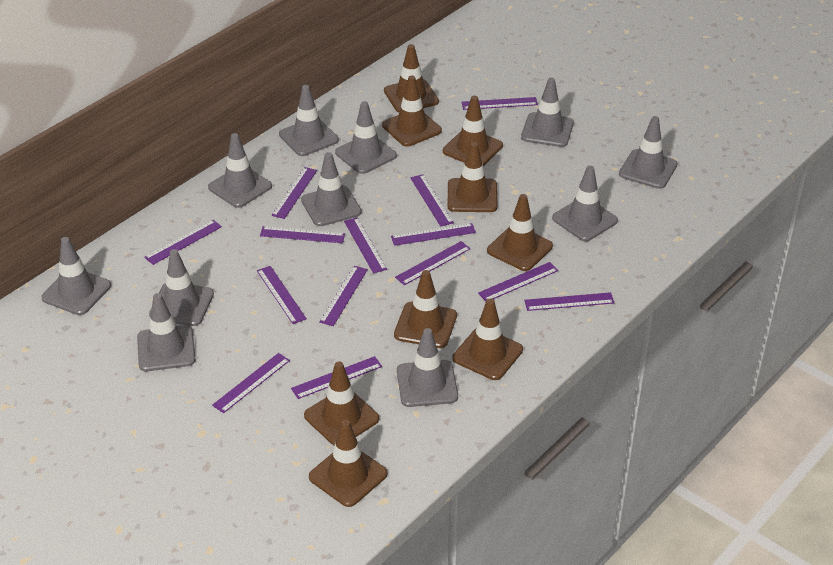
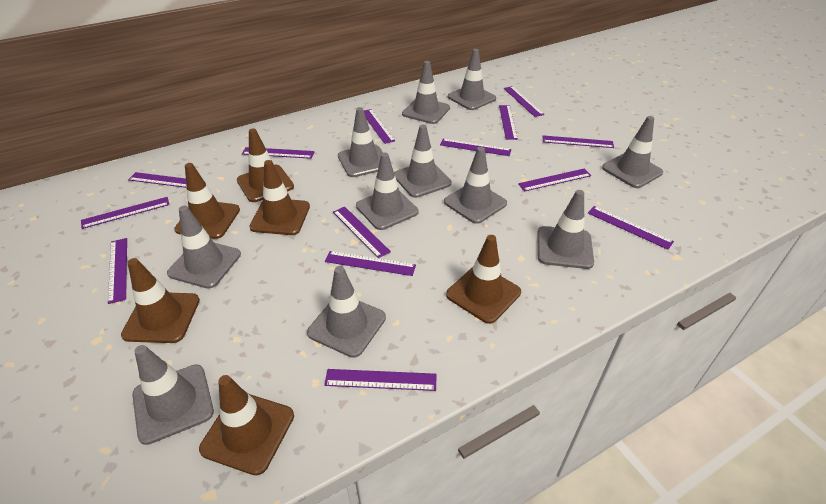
brown traffic cone: [304,361,379,445] [309,419,387,507] [382,75,442,147] [384,44,439,112] [394,270,457,348] [443,96,503,166] [448,142,497,212] [453,299,523,380] [487,194,553,271] = 9 -> [121,258,200,343] [174,163,240,239] [199,375,294,476] [237,128,294,202] [249,160,310,235] [446,235,521,324] = 6

